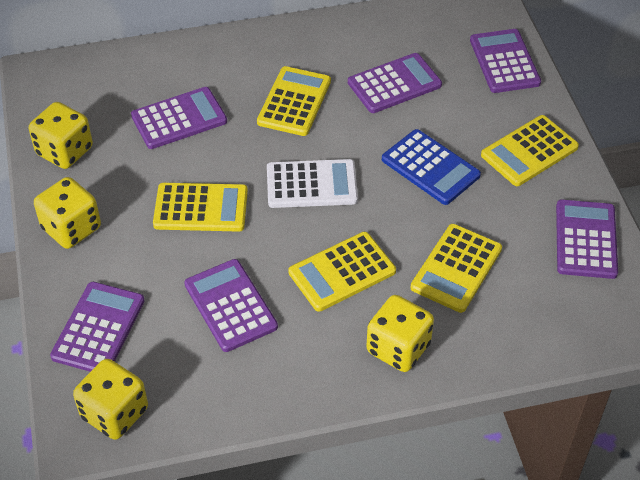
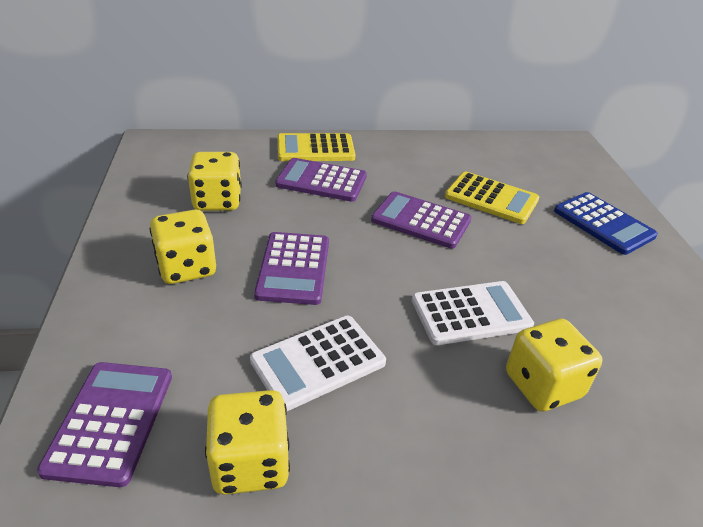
purple calculator: [50,282,145,372] [131,87,227,149] [184,259,278,352] [348,53,442,113] [470,29,541,93] [556,200,618,279] = 6 -> [37,362,172,487] [254,232,329,305] [275,158,367,202] [371,191,471,249] = 4
white calculator: [267,159,358,208] = 1 -> [250,316,386,411] [412,281,534,345] = 2
yellow calculator: [153,183,248,232] [257,66,331,136] [288,232,396,312] [410,224,502,313] [481,115,579,186] = 5 -> [278,133,355,161] [445,171,539,224] = 2

